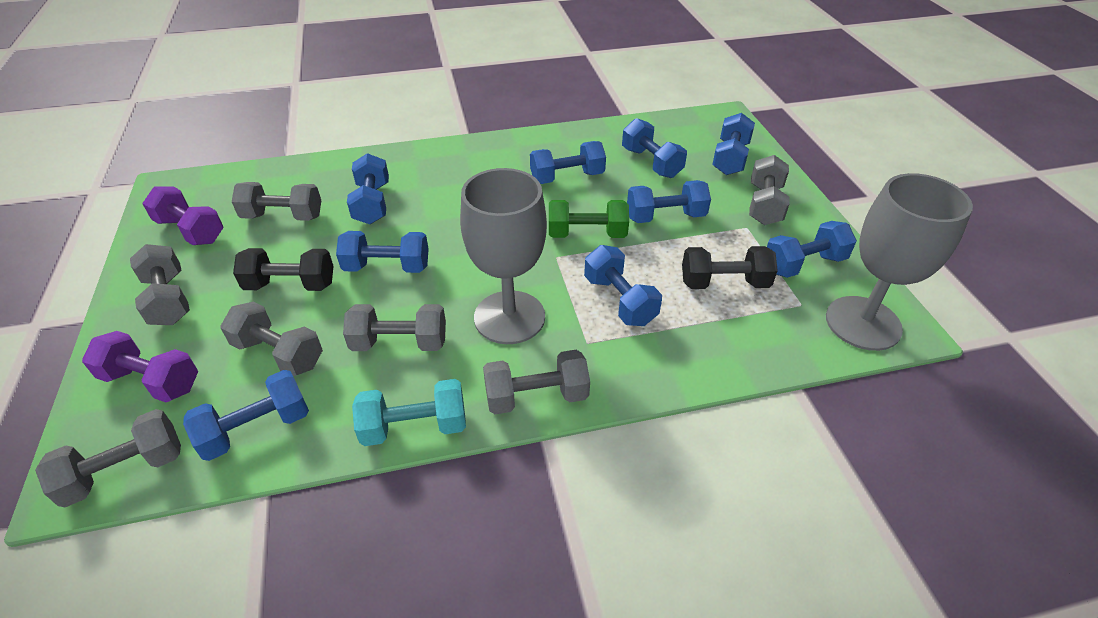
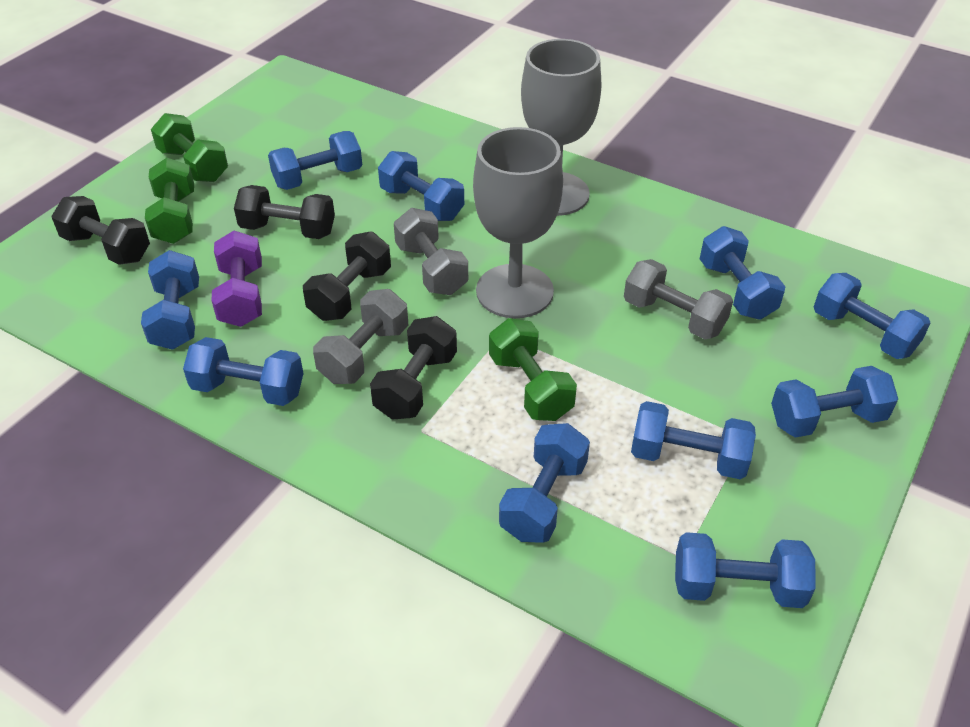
black dumbbell: [233,248,333,291] [682,246,778,289] = 2 -> [52,196,150,265] [234,185,335,239] [303,231,391,321] [370,316,457,420] = 4
blue dumbbell: [183,370,309,461] [336,231,429,273] [347,153,389,224] [530,141,606,184] [584,245,662,326] [622,118,687,178] [627,180,711,223] [712,113,755,175] [767,221,857,278] = 9 -> [141,250,199,350] [183,337,304,406] [268,131,362,190] [378,151,464,221] [499,423,590,543] [631,401,756,479] [675,532,815,608] [700,226,786,320] [771,366,898,438] [814,273,930,359] = 10
green dumbbell: [549,200,629,238] = 1 -> [145,158,194,244] [151,113,228,182] [489,318,577,421] = 3
grey dumbbell: [35,409,181,507] [130,244,190,325] [221,302,323,376] [232,182,321,221] [343,304,446,351] [483,350,590,414] [749,155,790,225] = 7 -> [313,289,408,384] [394,208,468,295] [624,259,733,340] = 3
purple dumbbell: [82,331,198,402] [142,187,223,245] = 2 -> [211,231,262,327] = 1
turquoise dumbbell: [352,379,466,446] = 1 -> none = 0

